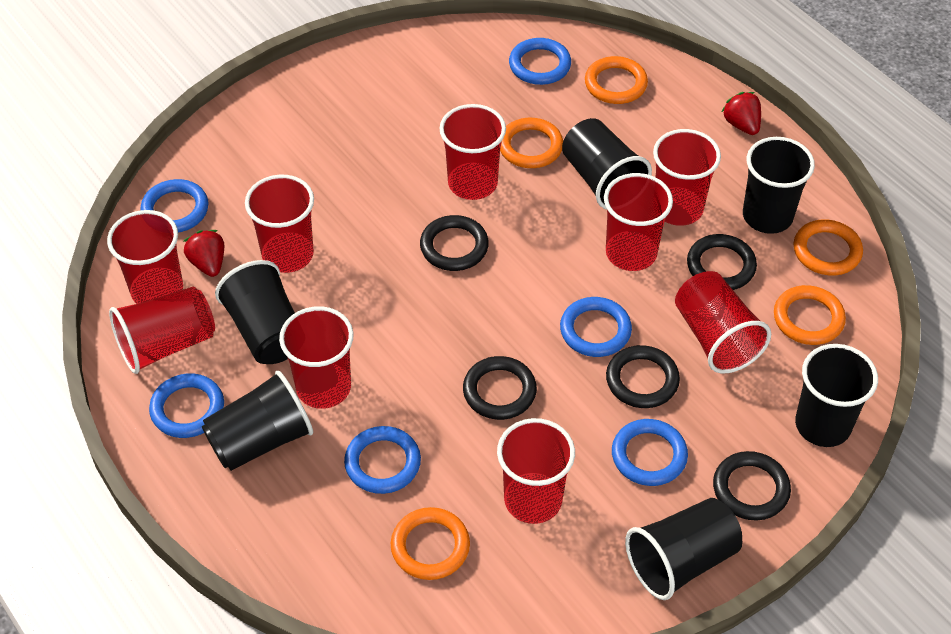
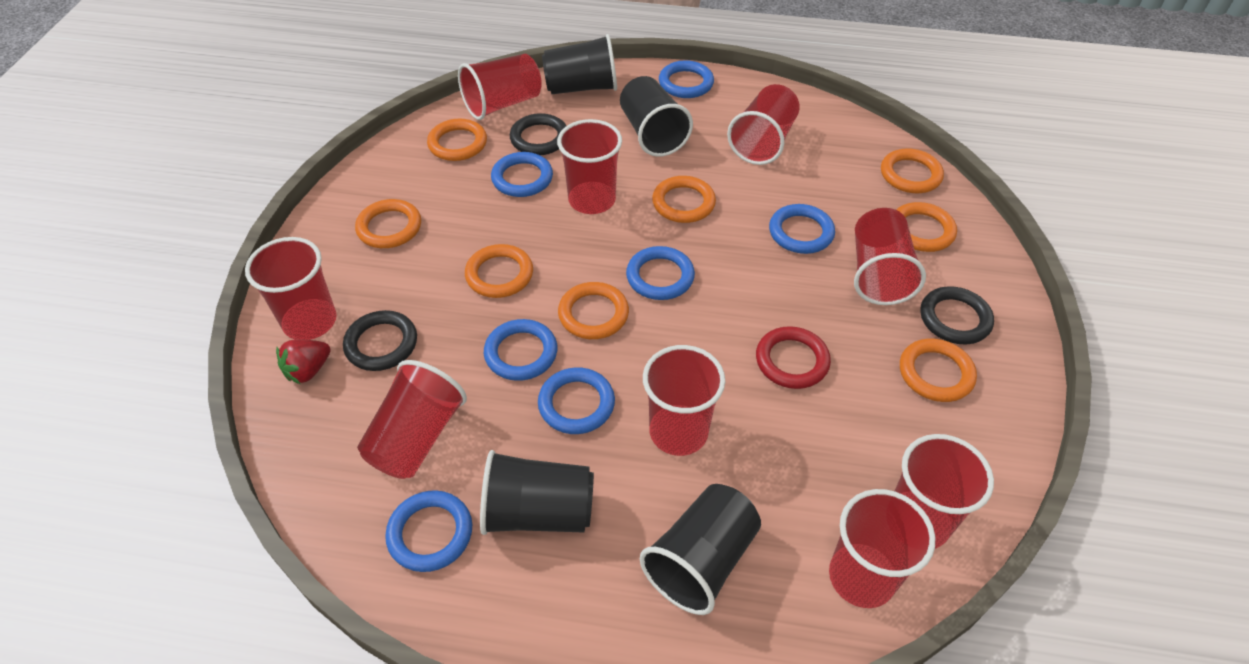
black cup: [202,371,313,471] [215,260,295,364] [562,118,652,209] [625,498,742,600] [743,137,815,234] [795,344,878,447] = 6 -> [480,450,594,535] [542,34,617,94] [620,76,693,157] [640,484,761,615] = 4
black ring: [420,215,489,271] [463,356,537,420] [606,345,680,408] [687,234,757,290] [713,451,791,520] = 5 -> [343,310,417,371] [510,113,566,155] [920,286,994,344] = 3
blue ring: [141,179,209,233] [149,373,224,438] [344,426,421,494] [509,38,571,85] [560,297,632,357] [612,419,688,486] = 6 -> [385,490,472,572] [484,319,557,381] [491,152,553,197] [538,367,615,434] [626,246,695,300] [659,60,714,98] [769,204,835,254] = 7
orange ring: [391,507,470,580] [500,118,563,168] [585,56,648,104] [774,285,846,345] [793,219,863,275] = 5 -> [355,199,421,248] [427,119,487,161] [465,244,533,298] [558,282,629,339] [652,176,716,223] [881,149,944,193] [896,202,957,252] [900,339,977,402] = 8
red ring: none = 0 -> [756,326,831,389] = 1
red strawberry: [184,230,224,277] [722,92,761,135] = 2 -> [276,339,331,384] = 1

